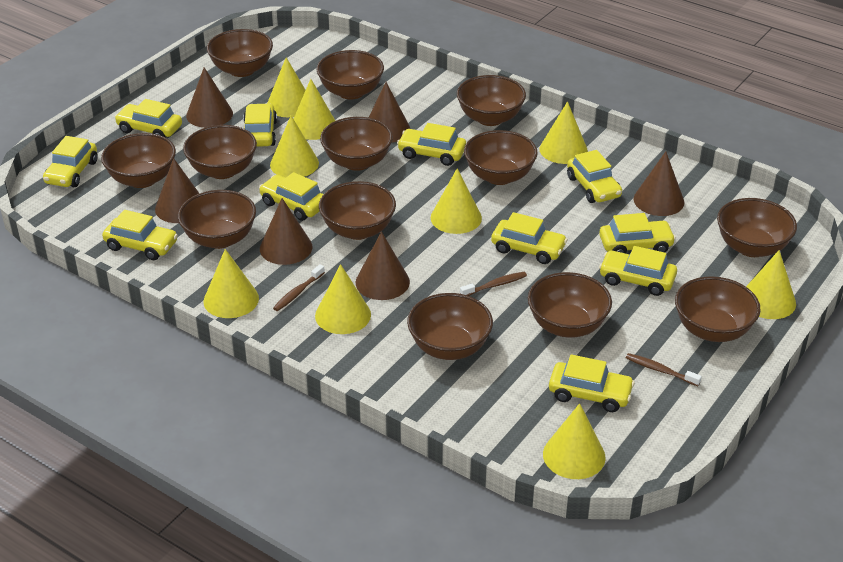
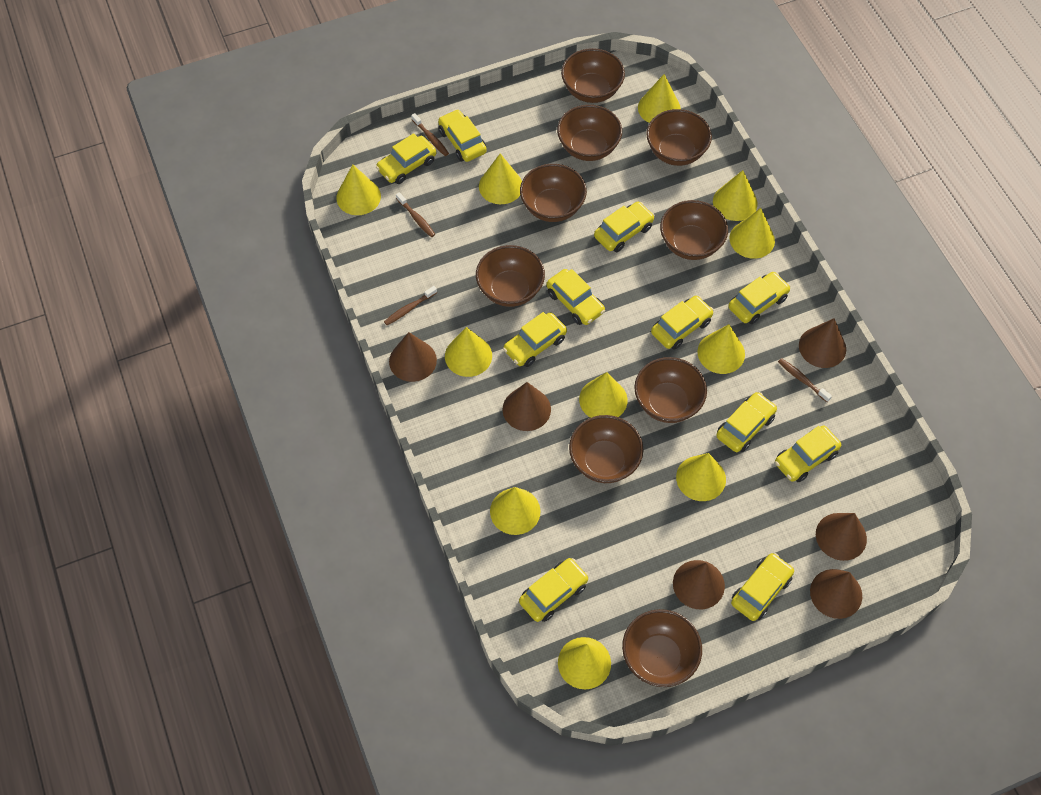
brown bowl: [101,133,176,188] [178,190,256,249] [183,125,257,179] [207,29,273,77] [317,50,384,100] [319,181,396,240] [320,117,393,171] [407,293,493,360] [457,75,526,126] [464,130,538,185] [528,272,612,338] [675,276,761,342] [717,198,797,257] = 13 -> [476,245,545,307] [520,164,587,222] [557,105,622,161] [561,48,625,103] [569,415,644,483] [622,609,702,687] [634,357,707,423] [646,109,712,166] [660,200,728,260] = 9
brown toothbrush: [273,264,325,311] [460,272,527,296] [626,353,702,386] = 3 -> [384,286,437,325] [396,192,435,237] [411,113,449,156] [778,358,832,402] = 4
yellow cone: [204,249,259,318] [267,57,305,117] [270,116,319,178] [293,79,335,140] [315,264,371,334] [431,168,482,234] [539,102,588,164] [543,403,606,479] [746,250,796,319] = 9 -> [336,165,381,215] [445,327,492,377] [479,153,522,204] [490,487,541,535] [558,637,611,690] [579,372,627,418] [638,74,681,123] [676,453,726,501] [698,324,745,374] [713,170,758,221] [729,208,775,259] = 11

